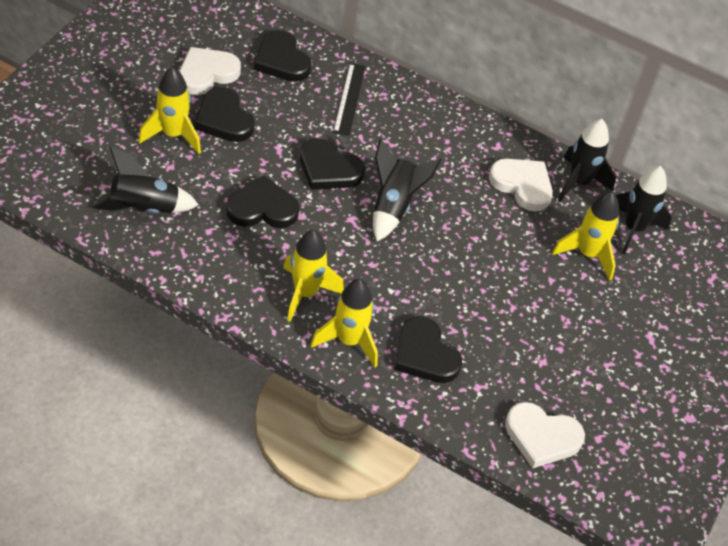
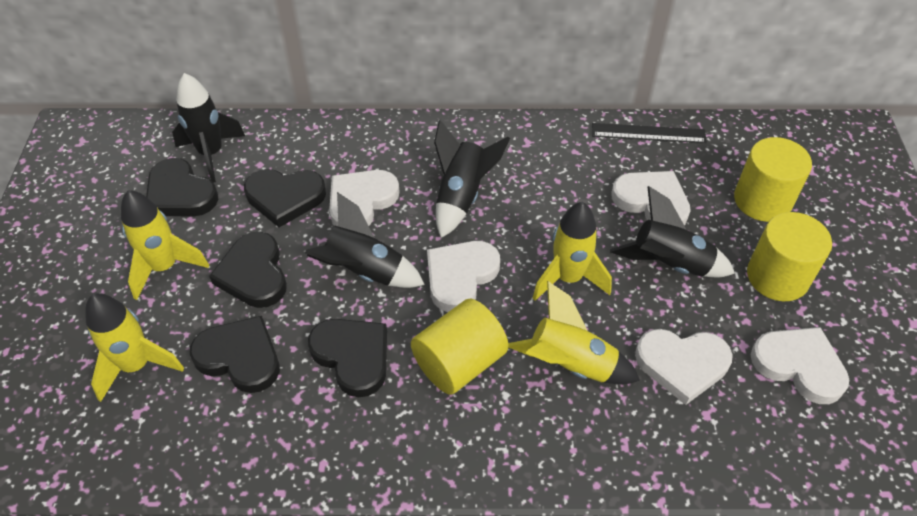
white heart: [179,47,241,95] [489,158,553,212] [505,402,585,469] = 3 -> [329,170,400,226] [427,241,500,312] [612,171,691,225] [635,329,733,405] [751,327,849,404] = 5
yellow cylinder: none = 0 -> [411,299,509,395] [734,137,812,222] [747,212,832,301] = 3

